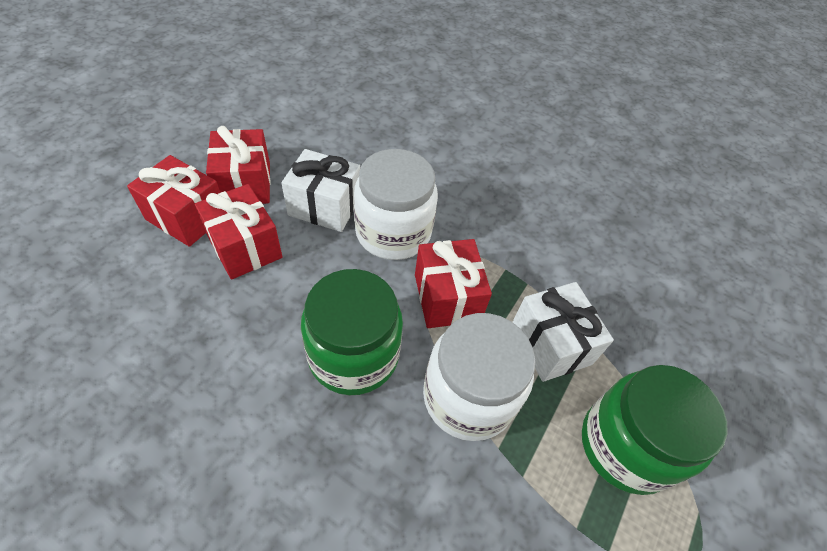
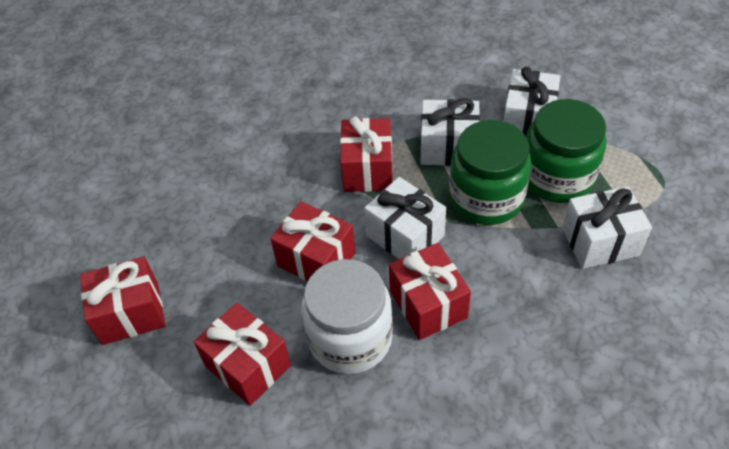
red gift: [127,155,220,247] [195,184,282,280] [206,126,271,204] [415,239,492,328] = 4 -> [80,257,166,345] [194,302,291,406] [271,201,355,281] [340,116,393,192] [389,243,471,340] = 5
white gift: [281,149,360,232] [513,282,614,382] = 2 -> [364,177,446,259] [421,98,480,166] [503,67,560,137] [562,186,652,269] = 4
white jar: [354,149,438,260] [423,313,535,441] = 2 -> [302,259,393,374] = 1

